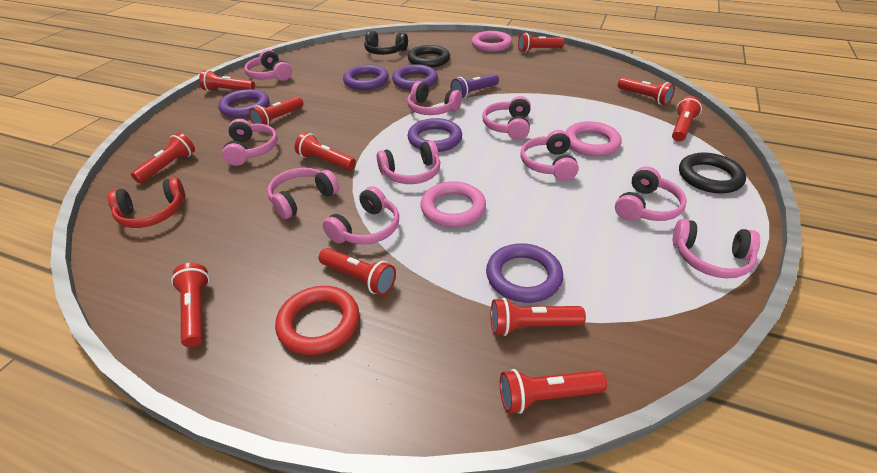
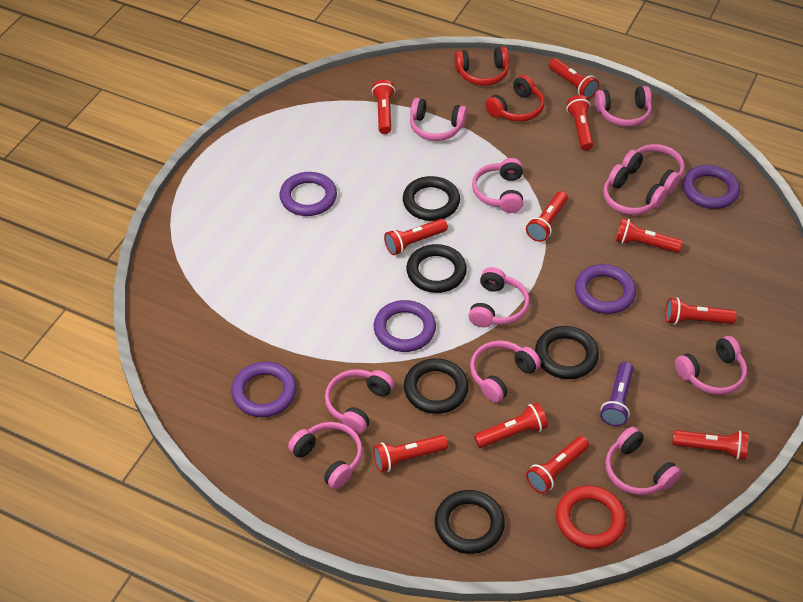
black headphones: [364,30,408,55] = 1 -> none = 0
black ring: [408,45,450,68] [679,153,746,193] = 2 -> [403,176,460,221] [404,358,469,414] [406,244,467,293] [435,490,505,554] [535,326,599,379] = 5
pink headphones: [222,119,278,166] [244,49,292,81] [267,168,339,219] [323,186,399,244] [377,141,440,184] [407,81,462,115] [482,96,531,140] [520,130,579,181] [615,166,687,221] [673,219,760,278] = 10 -> [288,422,363,490] [325,369,394,434] [410,98,467,141] [468,267,530,327] [470,341,541,403] [472,158,523,213] [594,86,652,127] [603,164,667,215] [605,427,682,495] [622,144,685,194] [675,336,747,395] = 11
pink ring: [421,181,486,227] [472,31,512,52] [565,121,622,156] = 3 -> none = 0
red headphones: [108,177,186,228] = 1 -> [454,47,509,86] [485,75,545,122] = 2

